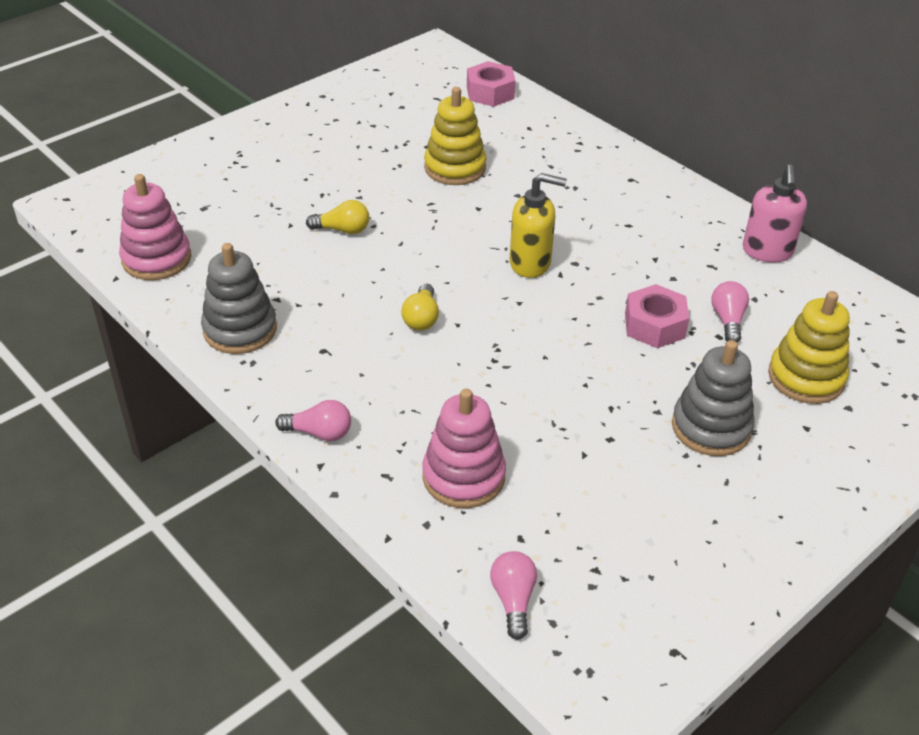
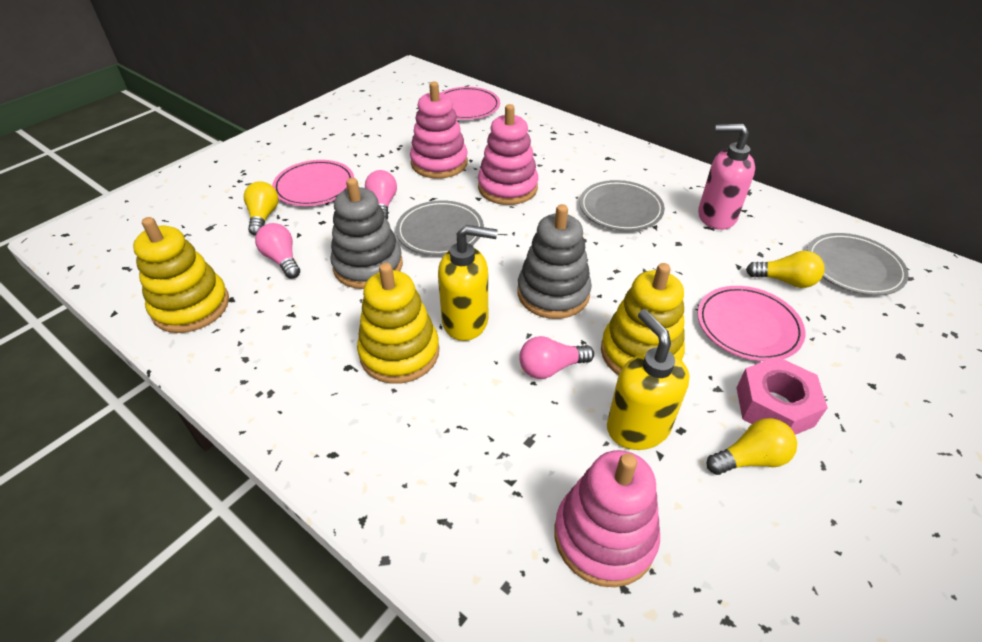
grey plate: none = 0 -> [396,200,484,256] [579,180,665,231] [807,233,909,295] = 3
pink nut: [467,61,516,107] [625,284,689,348] = 2 -> [736,356,828,435] = 1
pink plate: none = 0 -> [272,160,354,206] [441,87,500,120] [697,286,805,361] = 3
pink stacking toy: [119,174,191,280] [422,389,506,508] = 2 -> [410,82,468,179] [478,104,538,205] [555,450,660,587] = 3
yellow light bulb: [306,200,369,234] [401,284,439,330] = 2 -> [244,181,278,236] [707,418,797,475] [746,251,825,288] = 3
yellow soap dispenser: [510,173,567,278] = 1 -> [438,225,498,341] [607,309,690,450] = 2
yellow stacking toy: [424,87,486,185] [768,291,850,404] = 2 -> [133,217,229,333] [357,263,439,384] [601,263,685,375] = 3

